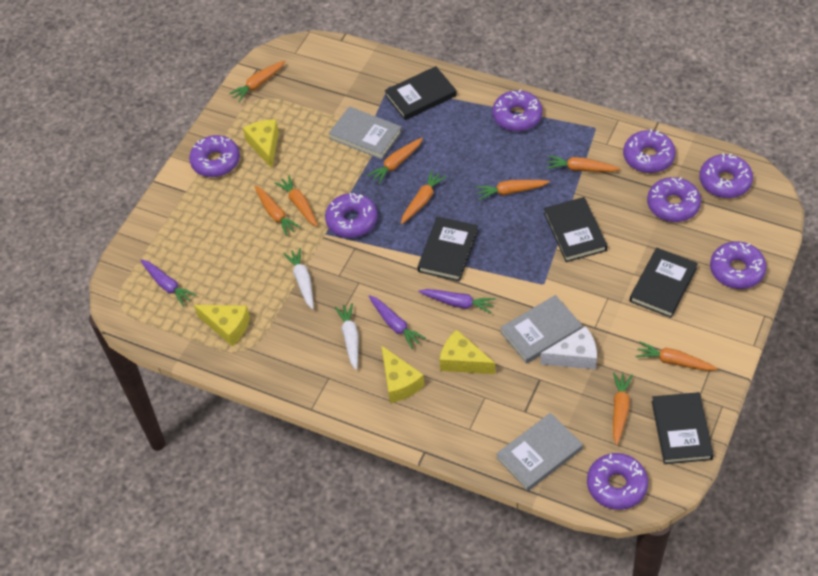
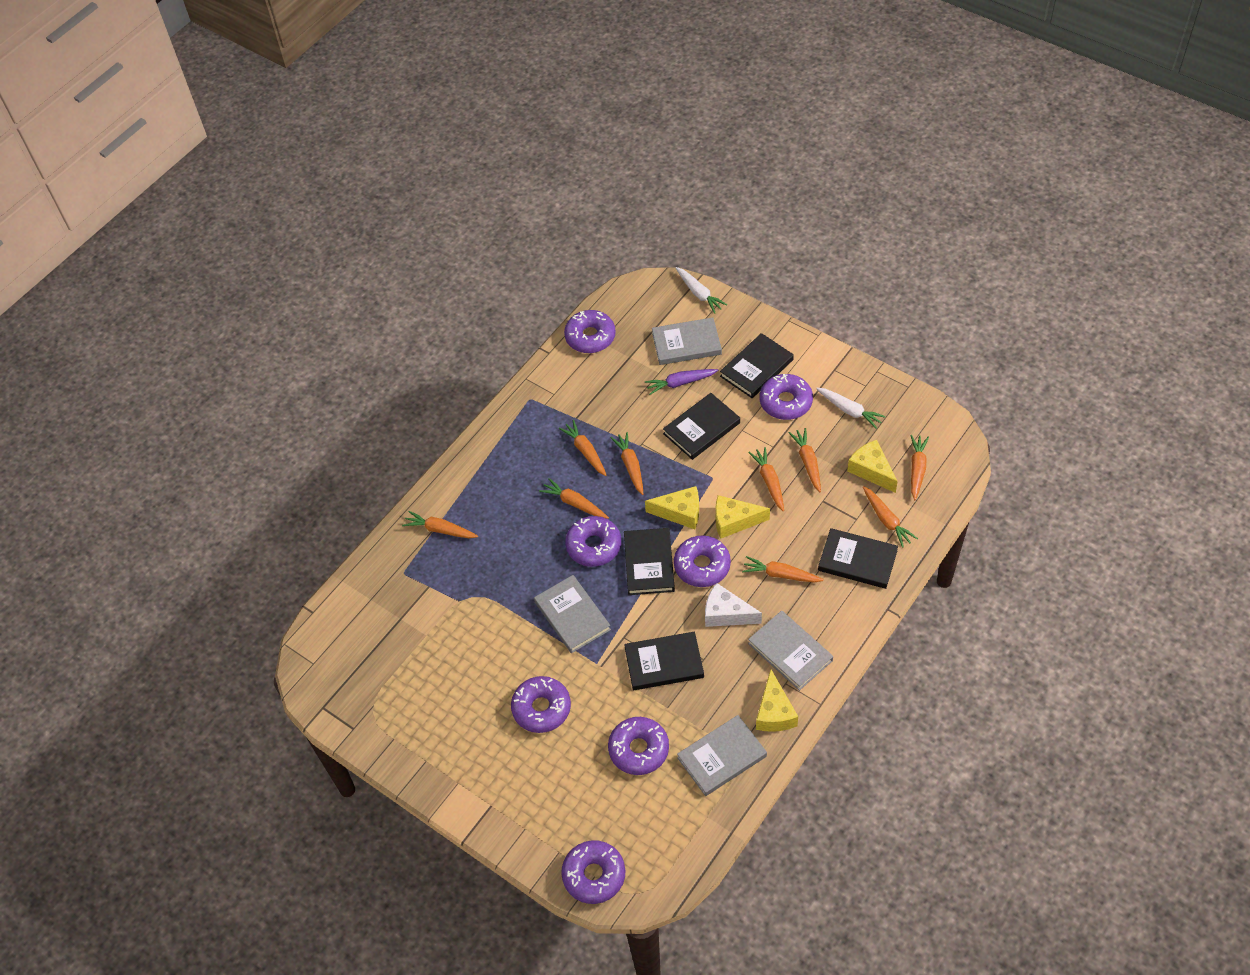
grey book: [329,106,402,160] [496,413,583,491] [500,295,583,364] = 3 -> [534,575,611,653] [652,317,722,365] [677,715,767,796] [748,611,833,691] = 4
purple carrot: [140,259,196,306] [369,295,426,349] [418,289,496,314] = 3 -> [645,369,718,395] = 1
purple donut: [189,135,240,177] [325,193,378,238] [492,89,543,132] [587,453,648,510] [623,129,676,173] [647,177,701,222] [699,153,753,198] [710,241,767,289] = 8 -> [511,676,571,733] [561,840,625,904] [564,310,616,353] [565,516,621,567] [608,717,669,775] [674,535,731,587] [760,374,813,420] = 7

